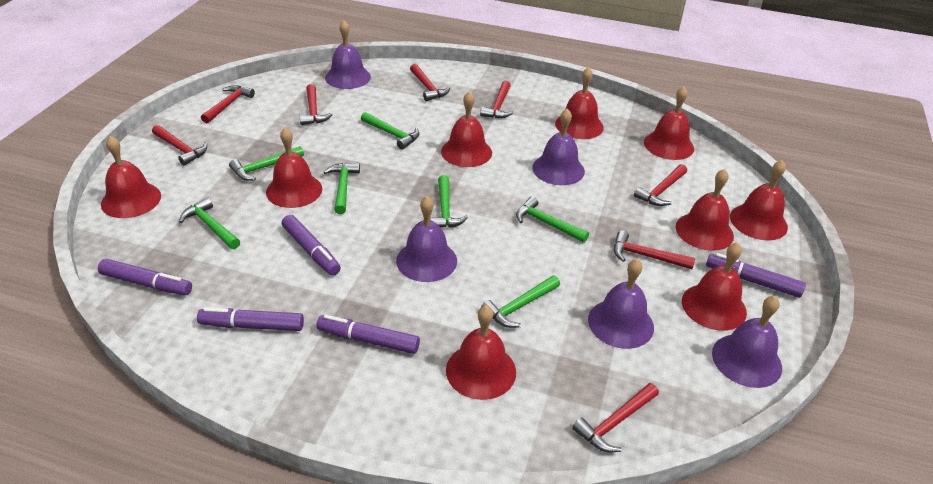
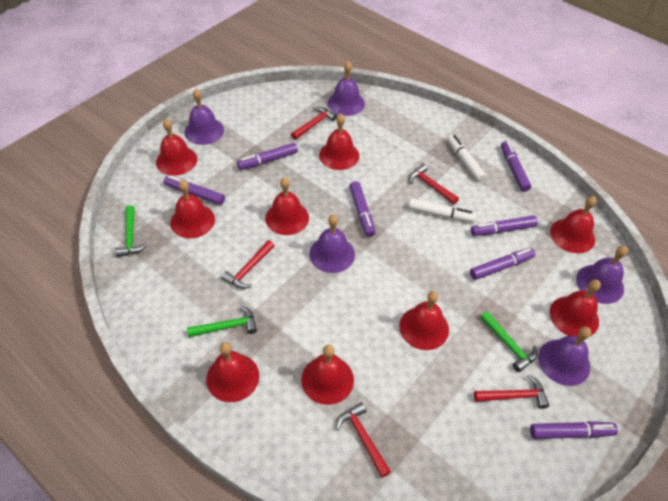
green hammer: [179,197,240,249] [229,146,304,181] [324,163,360,214] [361,112,419,149] [430,175,468,228] [481,275,560,328] [516,196,589,243] = 7 -> [115,205,147,257] [187,305,257,337] [480,311,538,372] = 3
purple marker: [98,259,192,295] [197,307,304,331] [282,215,341,276] [317,315,420,354] [706,253,806,298] = 5 -> [164,176,225,205] [237,143,298,170] [349,181,375,237] [470,248,535,280] [471,215,538,236] [501,141,532,192] [530,421,618,439] = 7
red hammer: [152,125,207,166] [201,85,255,123] [300,84,333,125] [410,64,450,101] [480,81,513,118] [572,383,659,452] [614,230,695,269] [634,164,687,206] = 8 -> [221,240,275,289] [291,107,337,140] [336,402,391,478] [409,164,459,205] [474,374,549,409] = 5
white marker: none = 0 -> [409,198,476,222] [447,134,486,182] = 2

